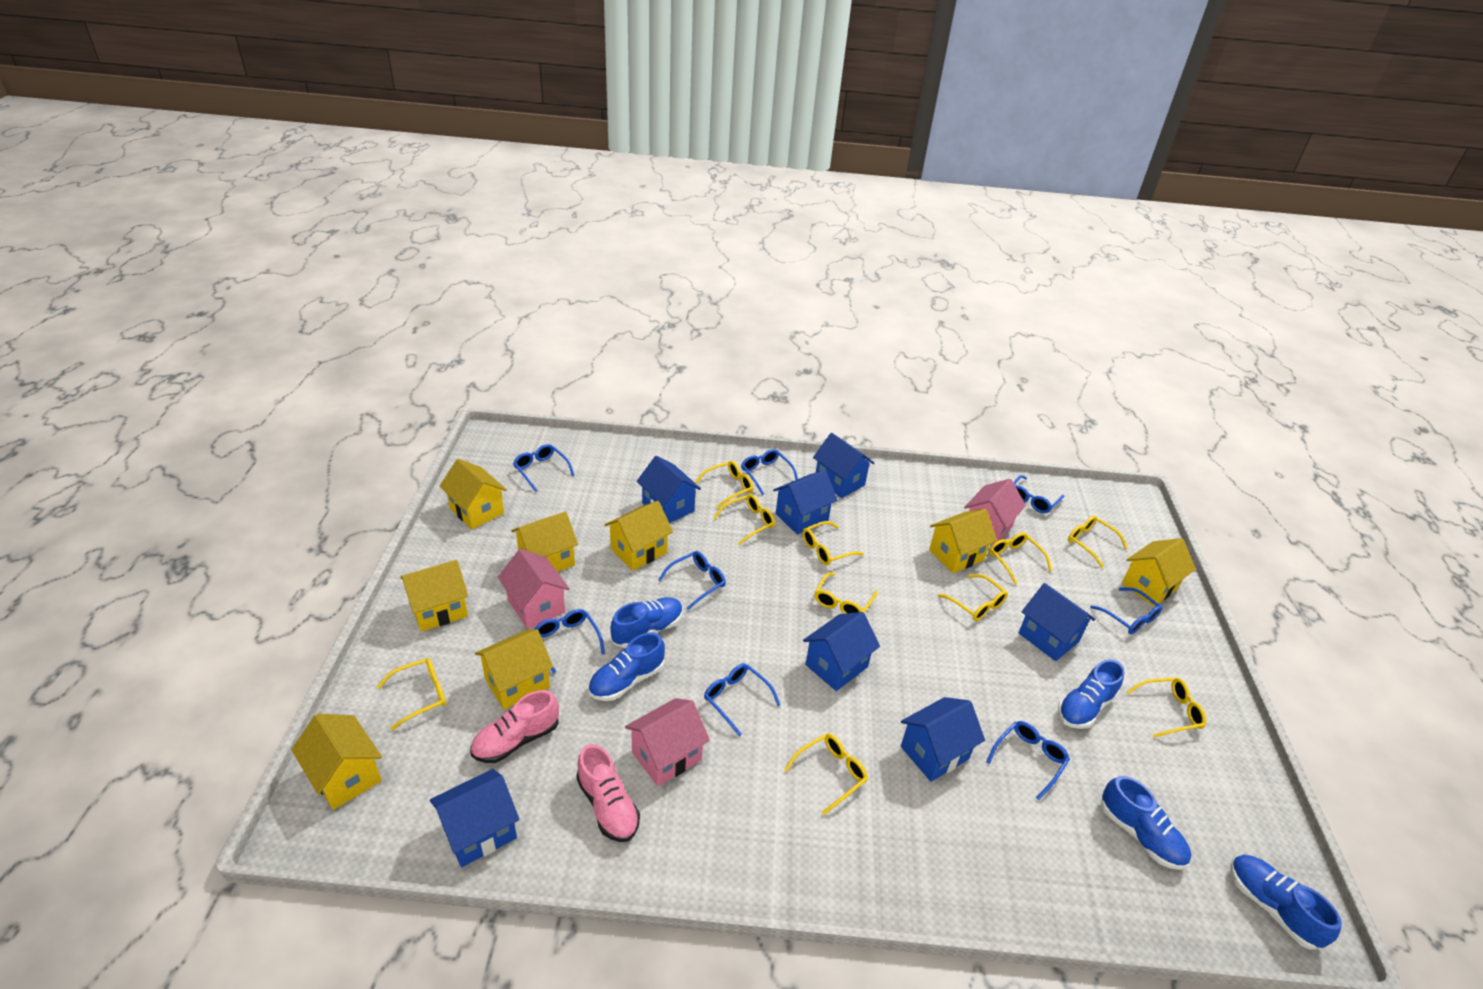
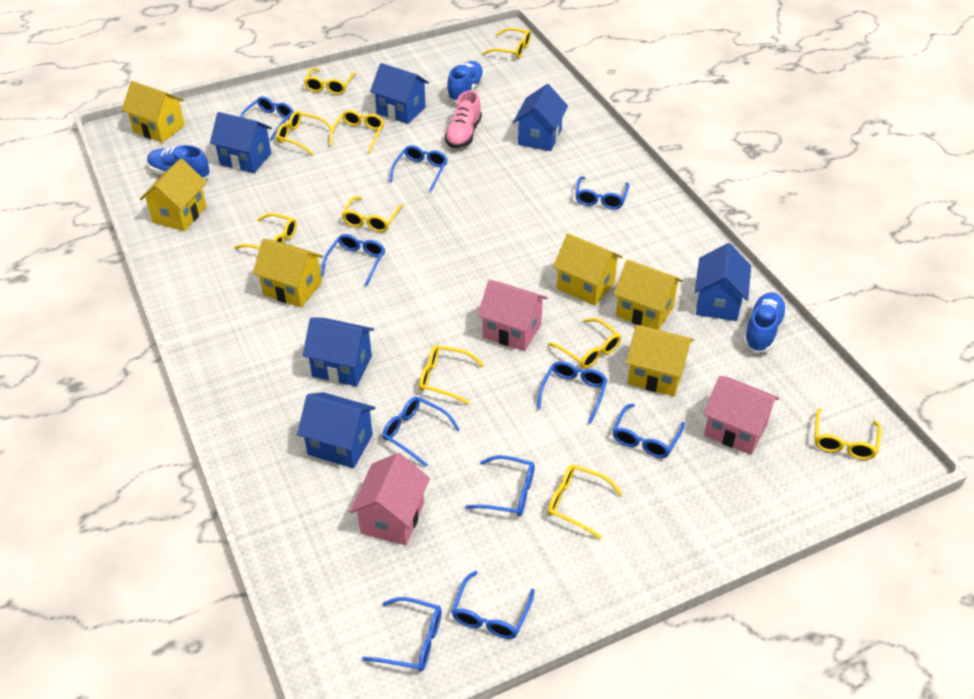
blue glasses: [513,444,575,492] [535,609,605,674] [658,551,726,610] [704,663,780,736] [741,449,798,495] [986,721,1070,800] [1013,475,1064,513] [1090,587,1163,634] = 8 -> [239,96,294,140] [321,234,385,286] [362,597,442,671] [382,397,460,467] [389,145,448,192] [451,571,535,639] [465,455,535,516] [537,361,607,424] [575,176,630,209] [612,404,685,458] = 10
blue house: [430,769,519,867] [637,456,701,523] [773,470,837,535] [803,612,880,691] [813,433,874,498] [901,697,985,782] [1019,583,1095,661] = 7 -> [210,112,272,173] [297,392,375,468] [303,317,374,386] [370,63,429,124] [513,84,568,151] [695,243,751,321] = 6
blue shoe: [588,632,665,701] [610,597,683,648] [1058,659,1124,729] [1101,776,1191,870] [1230,854,1342,950] = 5 -> [147,145,210,179] [446,61,484,102] [743,292,787,353] = 3
pink shoe: [470,690,559,763] [576,744,640,842] = 2 -> [444,90,482,148] = 1
yellow house: [291,714,382,810] [400,560,468,632] [439,459,507,529] [475,629,553,710] [511,511,578,572] [605,501,673,571] [929,509,997,573] [1122,538,1196,606] = 8 -> [122,81,185,143] [140,158,207,231] [253,238,323,307] [553,233,623,306] [614,259,683,330] [626,325,694,396] = 6

